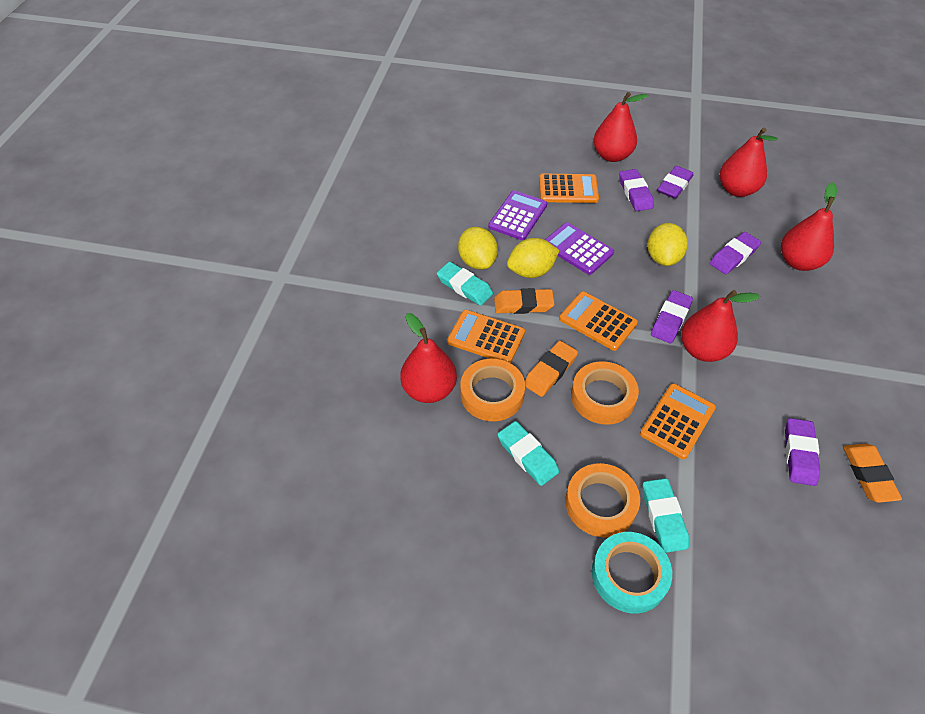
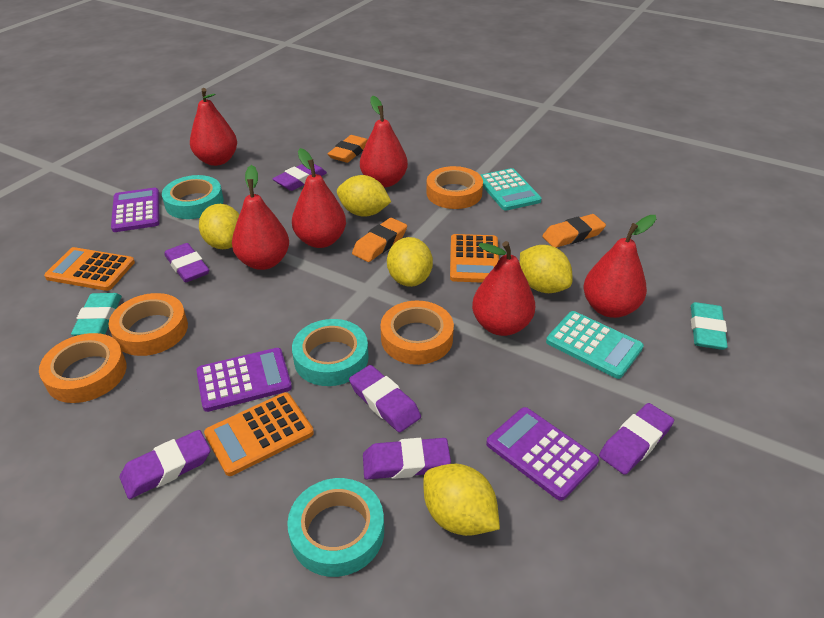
orange calculator: [447,310,525,363] [539,173,599,203] [559,291,638,351] [640,384,716,459] = 4 -> [44,247,135,291] [204,392,314,476] [450,234,499,283] = 3
orange tape: [460,359,525,421] [565,463,640,537] [571,361,639,425] = 3 -> [39,333,127,403] [109,293,188,356] [380,301,454,365] [426,166,483,209] = 4
purple calculator: [488,190,547,240] [545,223,614,275] = 2 -> [111,188,159,232] [196,348,292,412] [486,407,599,501] = 3
purple eraser: [619,169,654,211] [651,290,693,343] [657,166,694,199] [710,232,761,274] [785,418,820,486] = 5 -> [120,430,211,499] [164,243,209,283] [272,164,327,191] [349,365,421,433] [363,438,451,479] [599,403,674,475] = 6
red pear: [400,313,457,403] [593,92,648,162] [681,290,760,362] [720,128,778,197] [781,182,837,271] = 5 -> [190,88,237,166] [232,165,289,270] [292,148,346,248] [360,96,408,187] [472,241,535,336] [583,215,656,318] = 6
turquoise calculator: none = 0 -> [481,168,542,211] [546,311,644,379] = 2
turquoise eraser: [437,262,493,306] [498,421,559,486] [643,478,689,553] = 3 -> [71,293,122,336] [691,302,728,350] = 2
turquoise tape: [592,532,672,613] = 1 -> [162,175,224,219] [287,478,384,577] [292,319,369,386] = 3
yellow lemon: [458,227,498,269] [507,238,560,278] [647,223,688,266] = 3 -> [199,204,239,249] [337,175,391,217] [387,237,433,287] [424,464,500,536] [520,245,572,293] = 5

